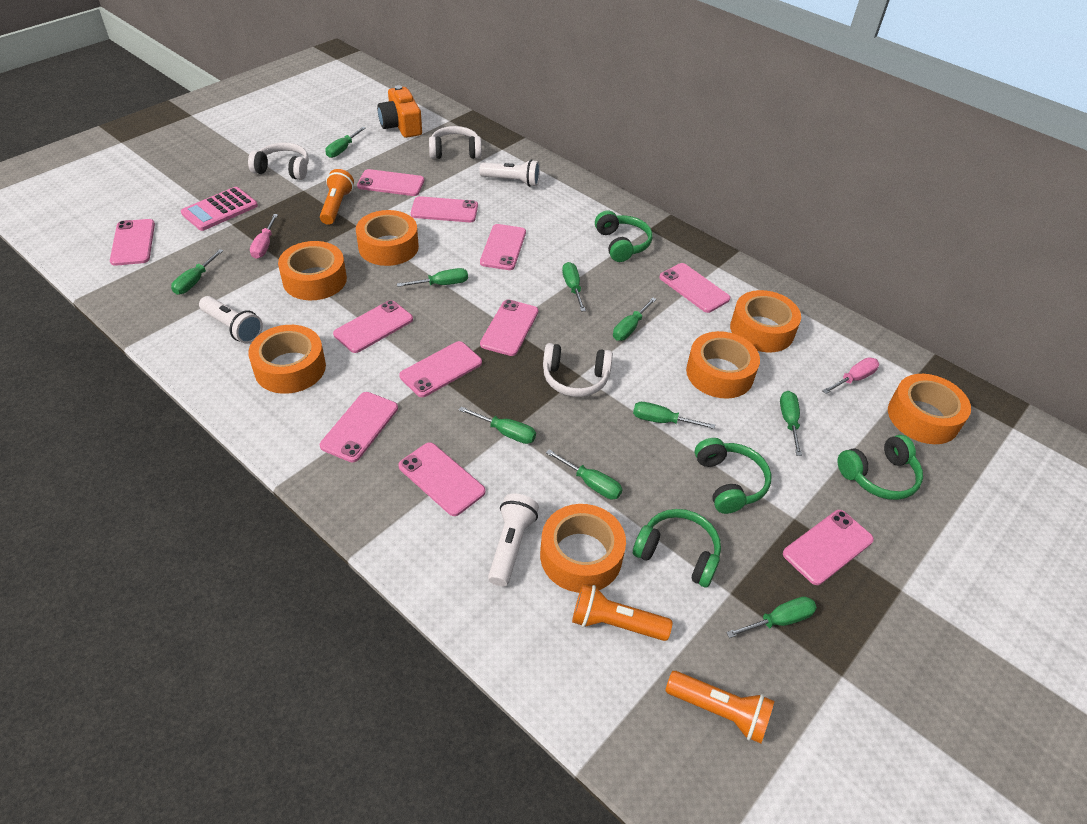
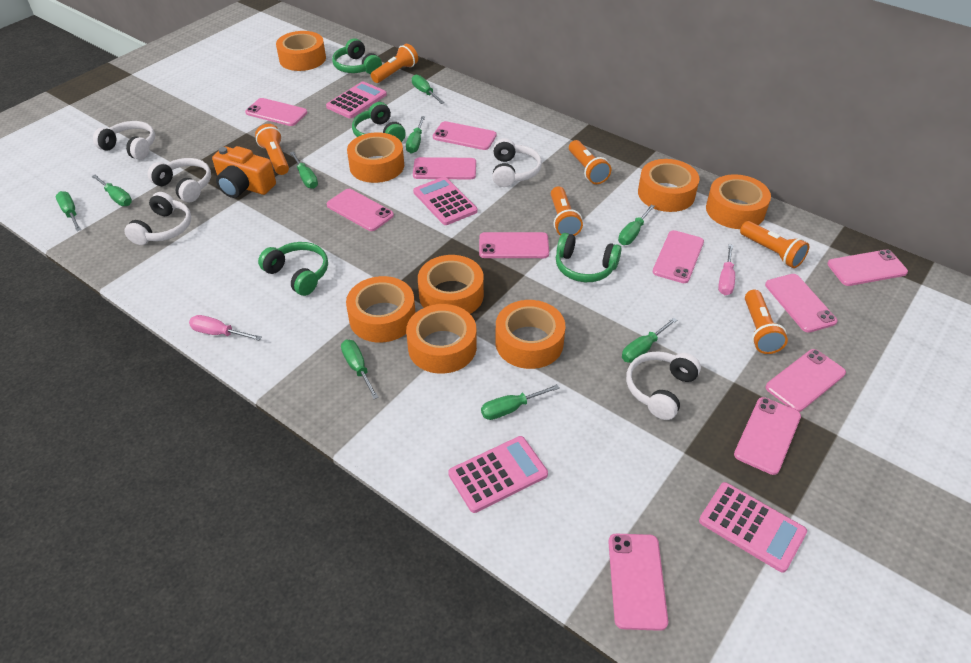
green screwdriver: [171,249,224,294] [326,127,366,158] [397,268,468,287] [459,407,536,444] [546,449,622,499] [562,262,586,312] [613,297,656,341] [633,402,715,429] [726,596,817,638] [780,391,802,456] = 10 -> [56,191,81,231] [92,174,132,206] [290,151,318,189] [341,340,379,399] [406,116,425,154] [412,75,444,104] [481,384,560,420] [618,205,655,245] [622,317,677,363] = 9
orange flashlight: [320,169,354,225] [572,584,672,641] [665,671,775,743] = 3 -> [255,124,289,175] [371,44,418,83] [551,186,583,236] [569,140,611,184] [740,221,809,268] [745,290,788,354] = 6
orange tape: [248,325,326,394] [278,241,347,300] [356,210,419,266] [540,504,626,593] [686,331,760,399] [730,290,801,352] [888,374,971,444] = 7 -> [276,31,326,71] [346,276,416,342] [347,132,404,183] [406,304,477,374] [418,255,484,314] [495,300,566,369] [638,159,700,212] [706,174,771,229] = 8
pink calculator: [181,187,258,231] = 1 -> [326,81,387,118] [413,177,477,225] [448,436,548,513] [699,482,807,573] = 4
white flashlight: [199,296,263,344] [479,159,540,187] [488,494,539,586] = 3 -> none = 0
white headphones: [248,142,309,180] [429,126,482,159] [543,343,613,397] = 3 -> [93,121,155,160] [124,192,191,245] [148,158,211,202] [493,138,542,187] [626,351,701,420] = 5

